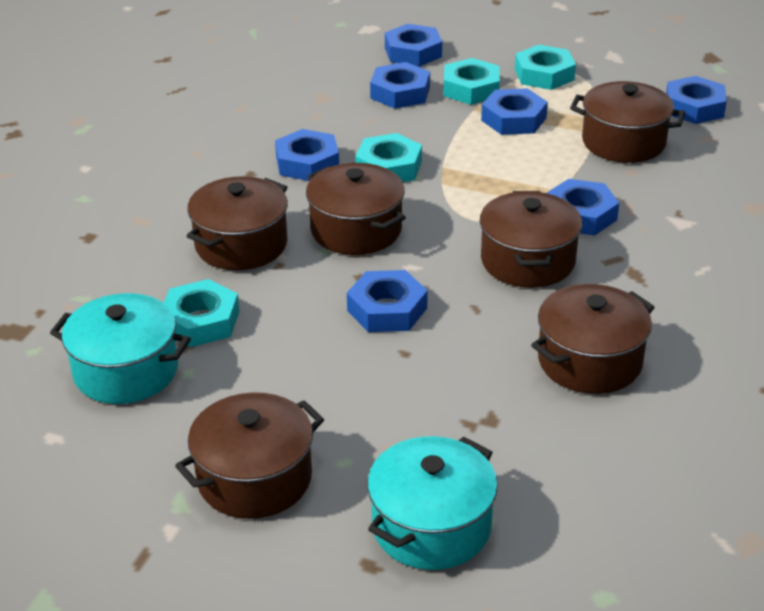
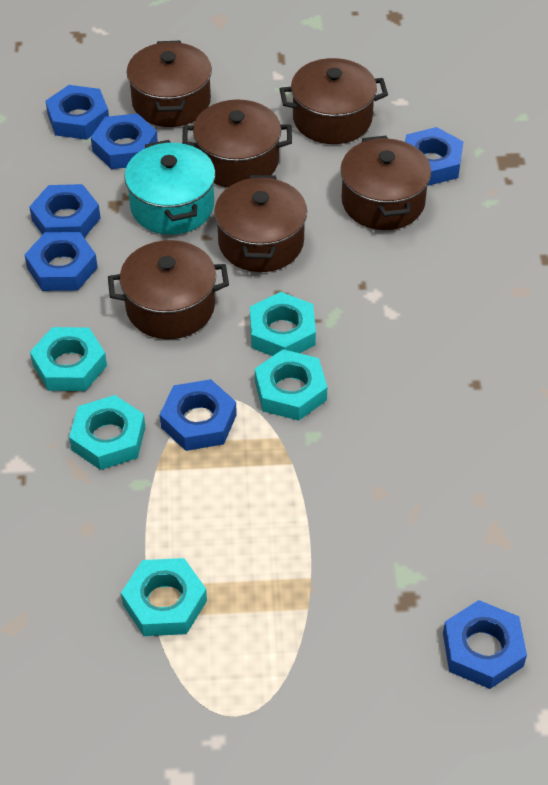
turquoise nut: [164,279,240,347] [355,133,422,182] [443,58,500,105] [515,45,576,90] = 4 -> [30,327,107,391] [69,395,145,470] [121,558,207,636] [250,292,316,356] [255,349,327,421] = 5
turquoise pot: [50,293,191,404] [367,436,498,570] = 2 -> [124,140,215,235] = 1

